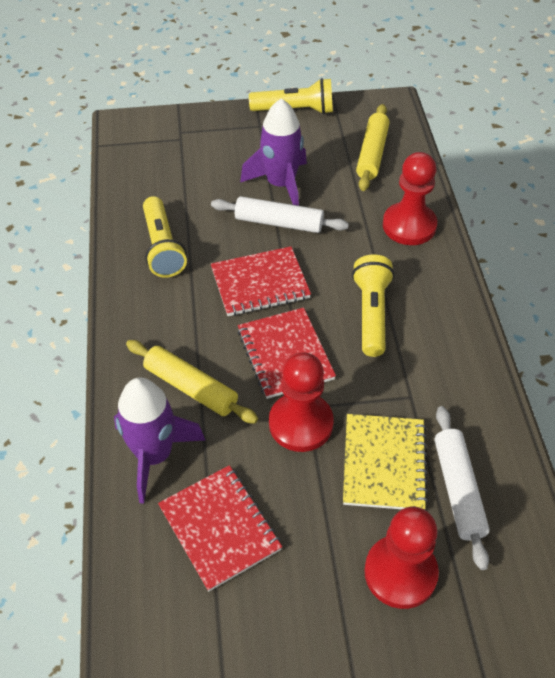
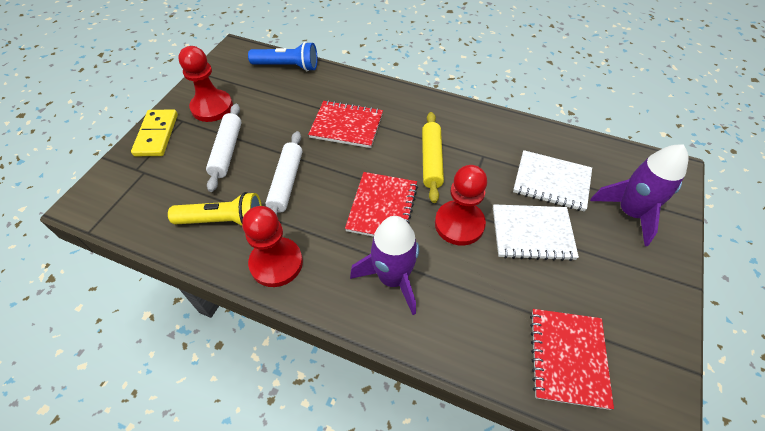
blue flashlight: none = 0 -> [248,42,318,71] = 1
white notebook: none = 0 -> [493,204,579,261] [513,150,592,211] = 2
yellow domino: none = 0 -> [131,110,178,156] = 1
yellow flashlight: [143,196,187,278] [249,78,333,114] [352,255,394,357] = 3 -> [168,192,262,226] = 1
yellow notebook: [343,414,428,509] = 1 -> none = 0
yellow rolling pin: [126,340,258,424] [356,104,389,191] = 2 -> [422,112,444,203] = 1

